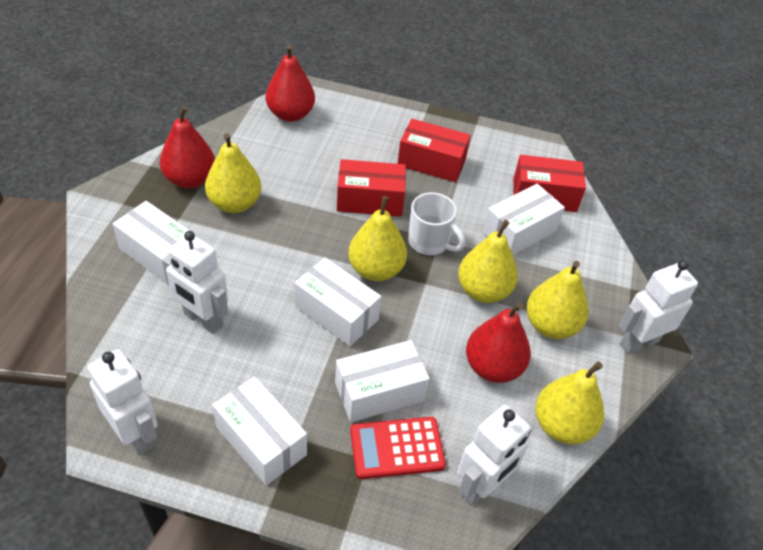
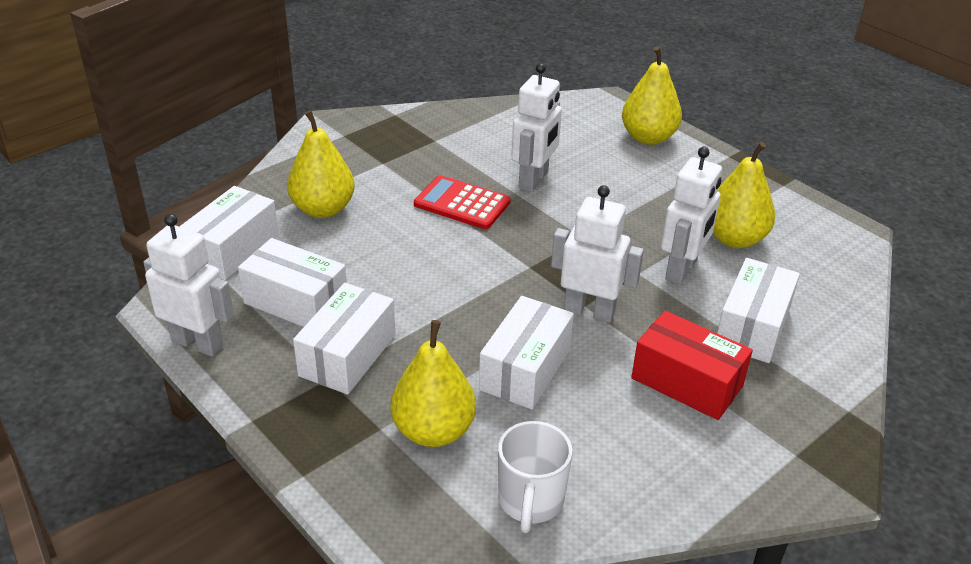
red box: [337,159,406,217] [398,119,471,182] [513,155,586,212] = 3 -> [631,311,753,420] = 1
red pear: [160,106,215,189] [266,45,315,122] [466,302,531,383] = 3 -> none = 0
yellow pear: [205,133,261,213] [348,196,407,281] [458,220,518,303] [526,261,589,339] [535,361,604,444] = 5 -> [287,110,355,218] [391,320,476,447] [622,46,682,145] [713,142,775,248] = 4

